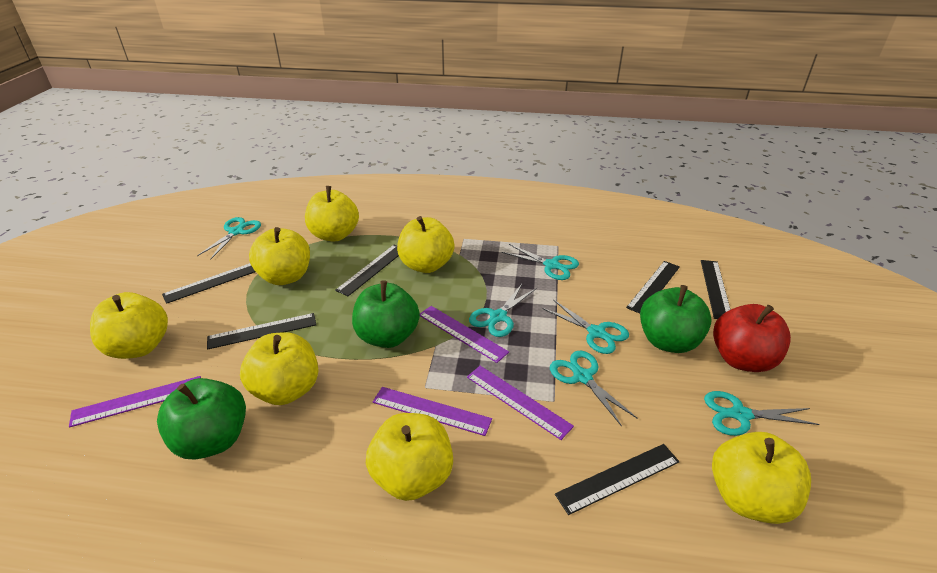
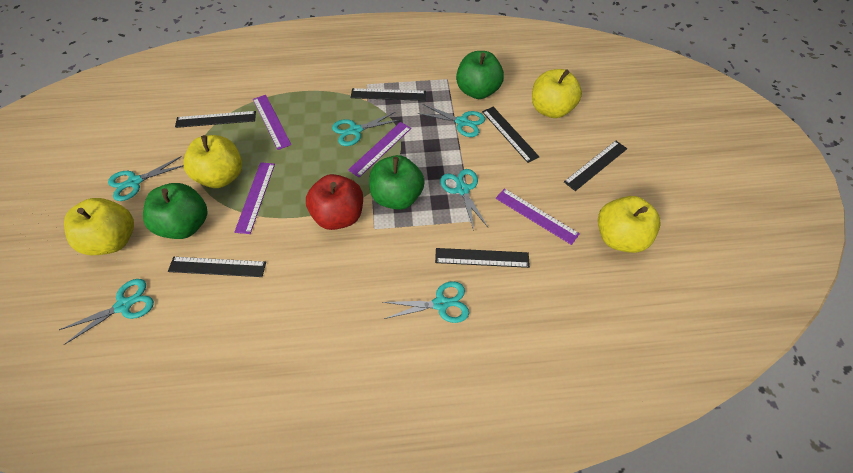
yellow apple: [90,292,168,359] [240,332,318,405] [249,227,310,285] [305,186,359,241] [366,413,453,501] [397,216,455,273] [712,432,811,524] = 7 -> [64,198,134,255] [183,135,242,188] [532,69,582,118] [598,196,660,253] = 4

